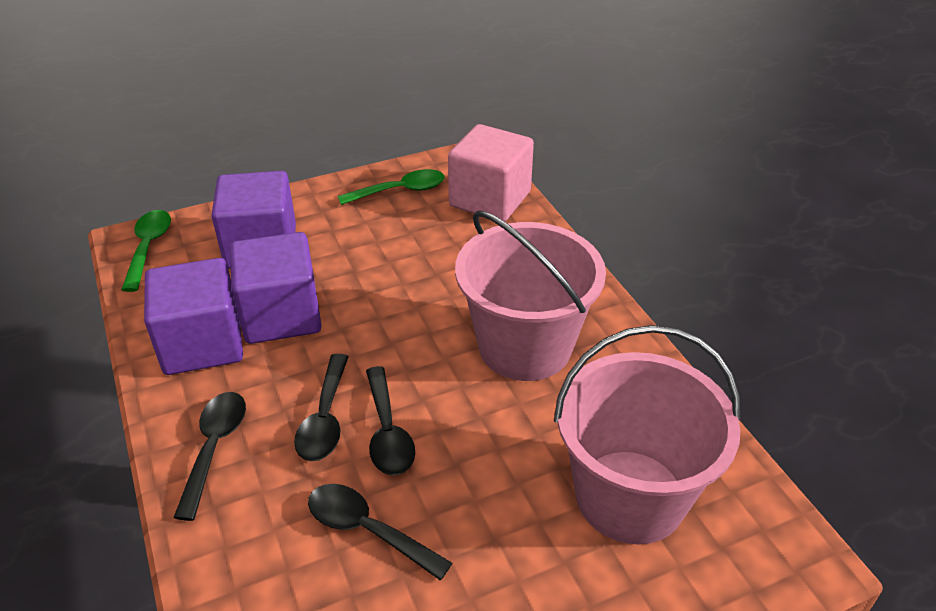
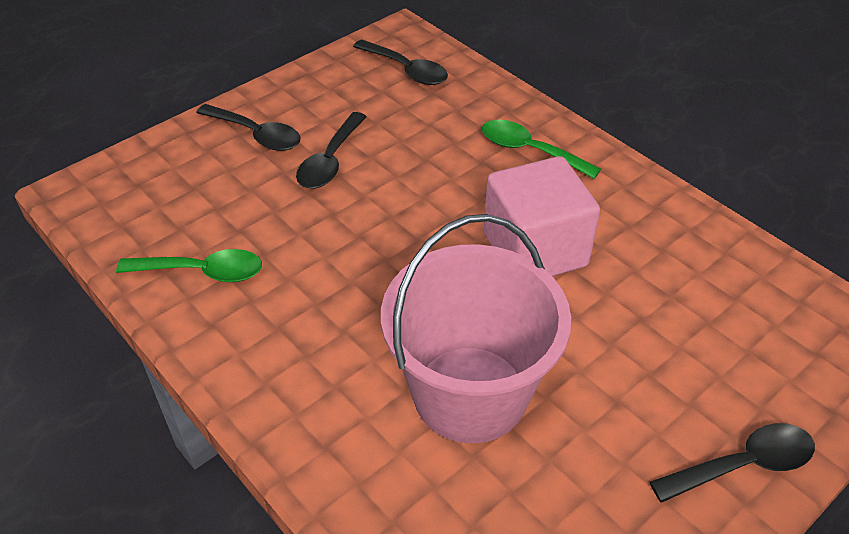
pink bucket: [455,211,606,381] [554,325,740,544] = 2 -> [381,214,571,443] = 1
purple cube: [144,258,243,375] [211,171,296,269] [229,232,322,344] = 3 -> none = 0

